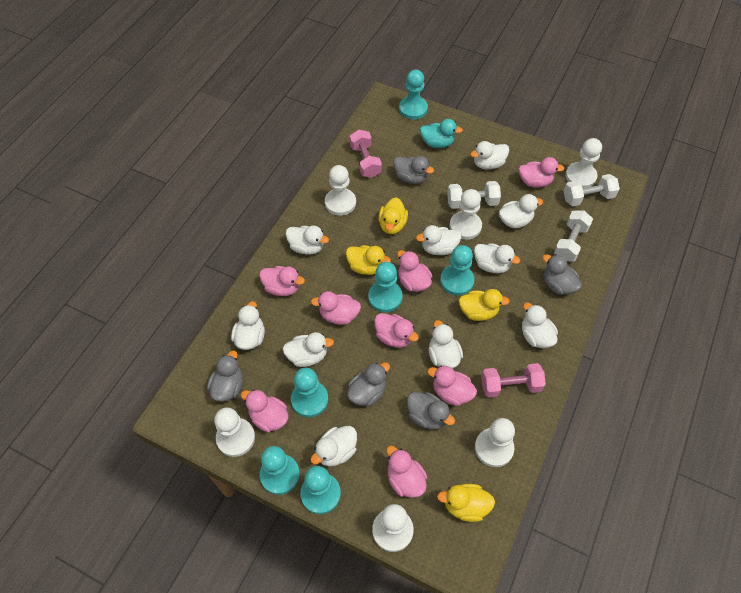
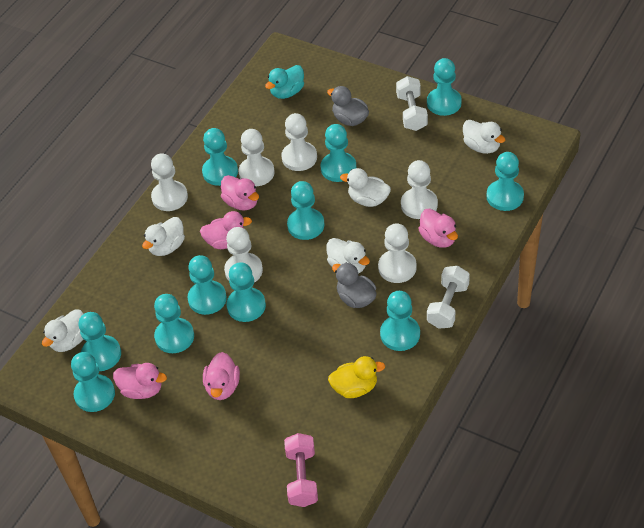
grey duck: [207,351,243,402] [347,362,390,406] [393,156,434,184] [407,392,455,430] [543,254,582,295] = 5 -> [327,86,369,126] [332,263,377,308] = 2
pink duck: [241,389,288,432] [259,266,305,296] [311,291,361,325] [374,313,419,348] [386,445,427,498] [397,250,432,292] [428,365,477,406] [519,157,564,188] = 8 -> [113,363,167,399] [200,211,252,249] [203,352,240,400] [221,175,259,211] [418,209,458,248] = 5
pink dumbbell: [350,130,382,178] [481,363,546,398] = 2 -> [284,433,318,507] = 1
turquoise pawn: [260,446,300,495] [291,368,328,417] [300,466,341,514] [368,262,403,312] [399,69,428,119] [440,245,474,296] = 6 -> [71,352,115,412] [78,312,121,371] [154,294,194,353] [187,255,227,315] [202,128,238,186] [227,262,266,322] [287,181,324,240] [321,124,356,182] [380,291,420,351] [427,58,462,116] [486,152,524,211] = 11
white duck: [231,301,265,350] [282,332,334,367] [286,225,329,255] [311,426,357,466] [416,225,461,255] [428,320,463,369] [470,141,509,170] [474,243,520,273] [499,194,543,228] [522,302,558,348] = 10 -> [42,309,84,352] [142,217,185,256] [327,238,370,274] [340,168,391,207] [463,120,505,154] = 5
white dumbbell: [447,181,501,209] [554,211,593,262] [564,174,620,206] = 3 -> [396,76,428,131] [427,266,470,329] = 2
yellow duck: [346,245,391,275] [378,197,408,234] [437,484,495,522] [459,289,510,321] = 4 -> [328,356,385,398] = 1

